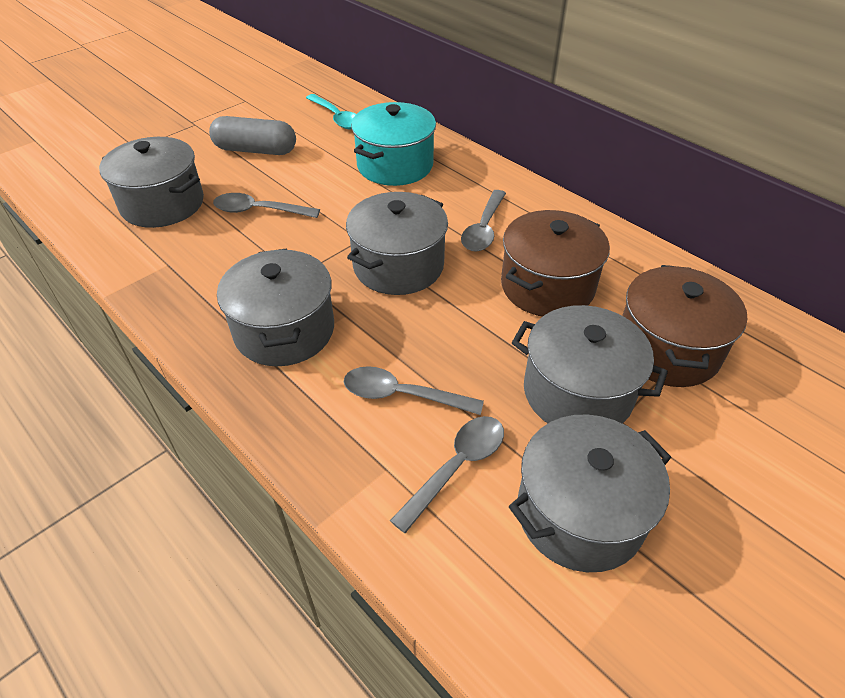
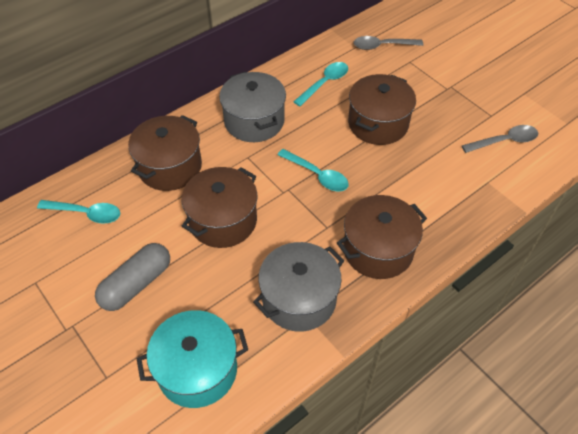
brown pot: [501,210,610,317] [622,265,748,387] = 2 -> [128,115,202,191] [181,167,257,248] [337,195,427,279] [348,74,416,145] = 4
grey pot: [99,137,204,228] [217,248,334,366] [346,192,448,295] [509,414,671,572] [512,305,668,424] = 5 -> [219,72,286,142] [253,242,345,332] = 2
grey spoon: [213,193,320,218] [344,366,484,415] [390,416,504,533] [461,190,506,252] = 4 -> [354,36,423,50] [462,125,538,153] = 2
turquoise spoon: [306,94,356,130] = 1 -> [37,200,120,224] [278,149,349,191] [293,62,348,106] = 3

